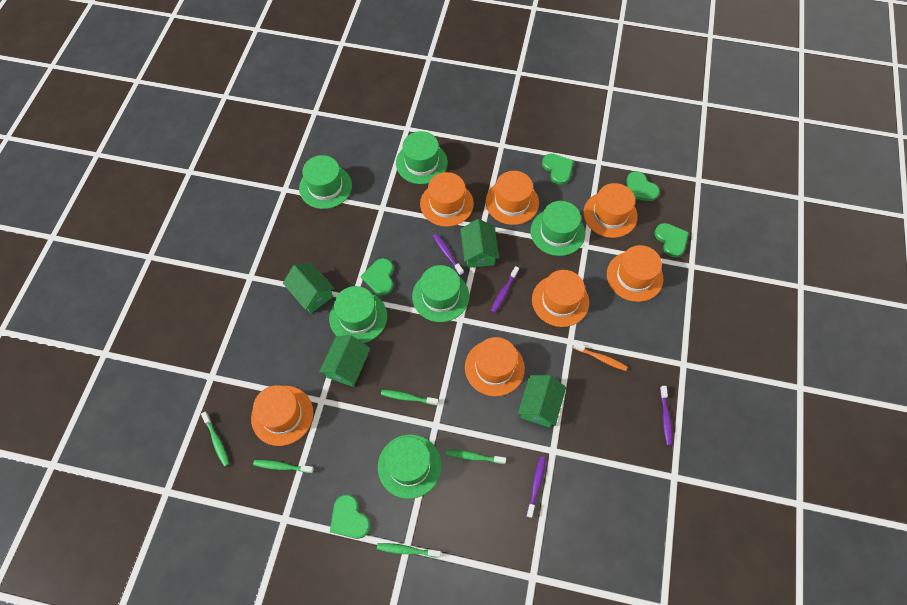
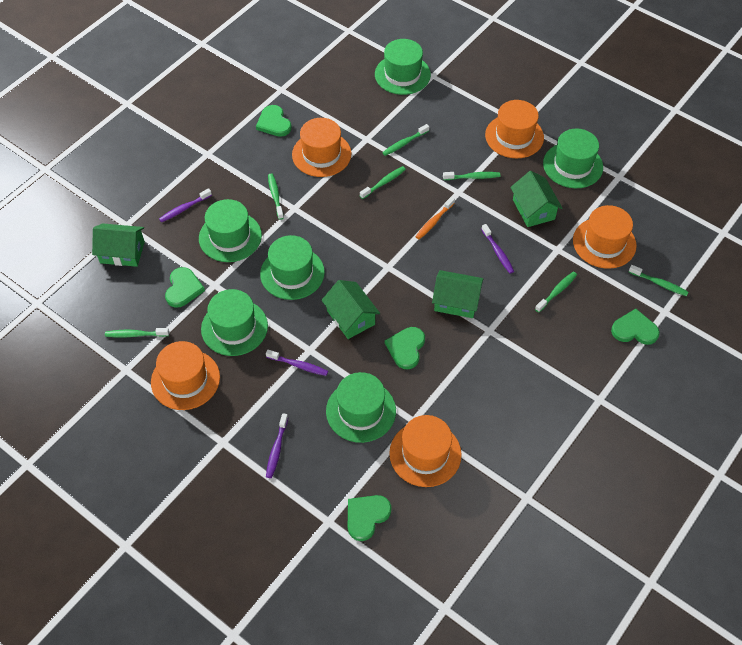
green toothbrush: [201,412,229,467] [253,460,314,473] [377,543,441,558] [381,390,439,406] [445,450,506,464] = 5 -> [105,328,169,338] [268,174,284,220] [360,166,406,199] [382,124,429,156] [443,172,500,180] [535,272,577,312] [629,265,689,296] = 7
orange hat: [251,385,313,446] [420,172,474,227] [465,337,525,396] [486,171,539,225] [532,270,589,327] [583,183,638,238] [607,245,663,302] = 7 -> [151,341,220,410] [292,118,351,177] [389,415,462,487] [485,100,544,158] [573,205,637,269] = 5

